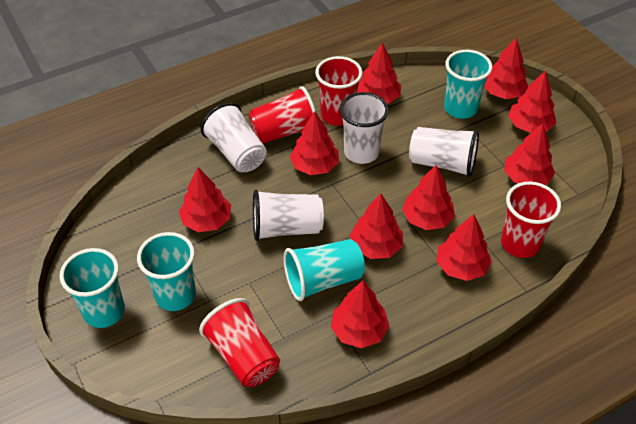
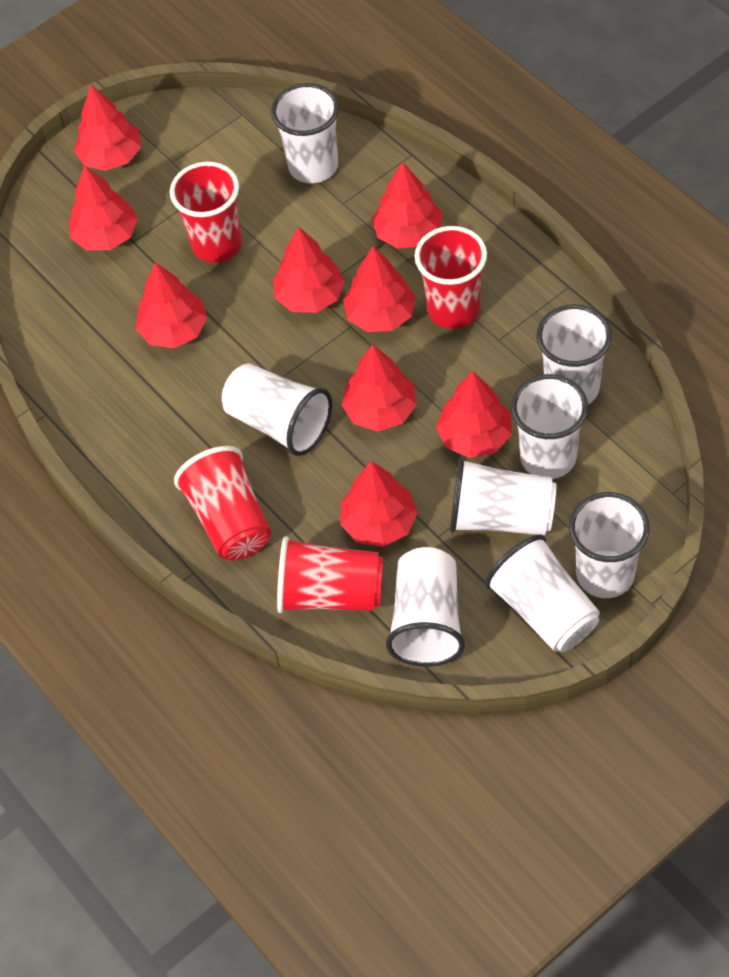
red tree: [179,167,231,232] [290,111,339,175] [331,281,389,348] [350,194,403,259] [357,43,401,104] [402,165,455,230] [437,214,492,281] [484,37,528,99] [504,123,555,185] [508,70,556,133] = 10 -> [69,165,138,250] [74,85,141,171] [136,262,207,348] [273,227,345,313] [340,461,418,547] [342,344,417,431] [343,246,416,332] [372,161,442,249] [436,371,512,458] = 9
turquoise cup: [60,248,125,328] [137,232,196,311] [284,239,365,301] [444,50,492,119] = 4 -> none = 0
white cup: [201,103,266,172] [253,190,324,241] [340,92,389,164] [409,127,479,177] = 4 -> [222,363,332,456] [271,83,339,183] [386,547,465,667] [450,457,556,535] [485,534,600,652] [511,374,588,479] [536,304,612,404] [569,492,650,598] = 8

